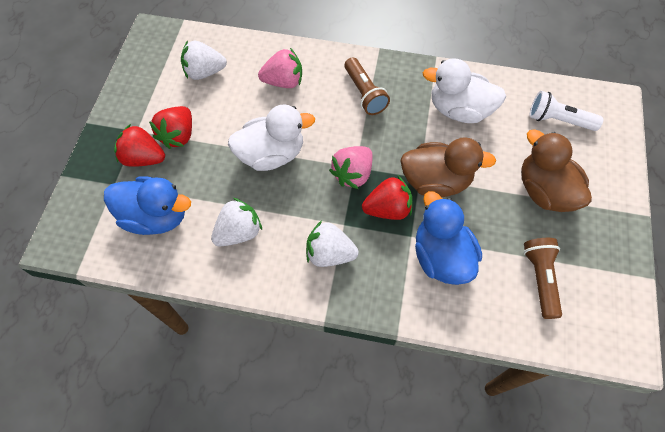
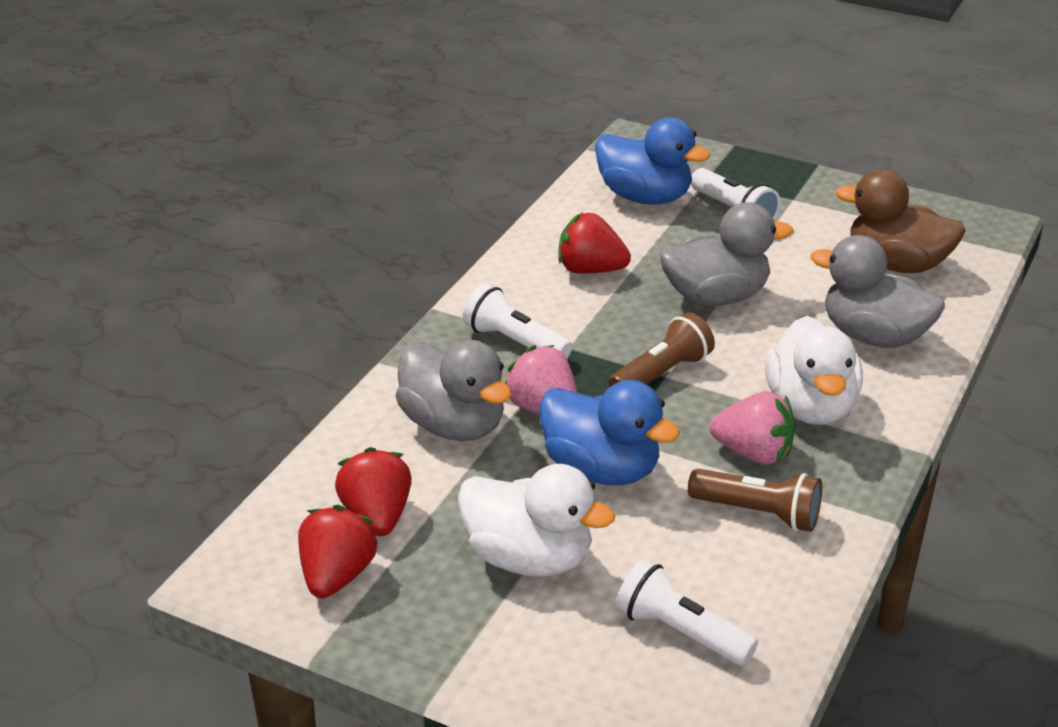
brown duck: [400,137,496,197] [521,129,592,212] = 2 -> [835,169,966,273] = 1
grey duck: none = 0 -> [396,340,511,441] [660,202,793,306] [811,235,945,348] = 3
white flashlight: [529,91,603,131] = 1 -> [463,283,572,358] [616,559,758,666] [691,168,781,220] = 3
white strawberry: [181,40,227,80] [211,198,262,246] [306,221,359,267] = 3 -> none = 0

